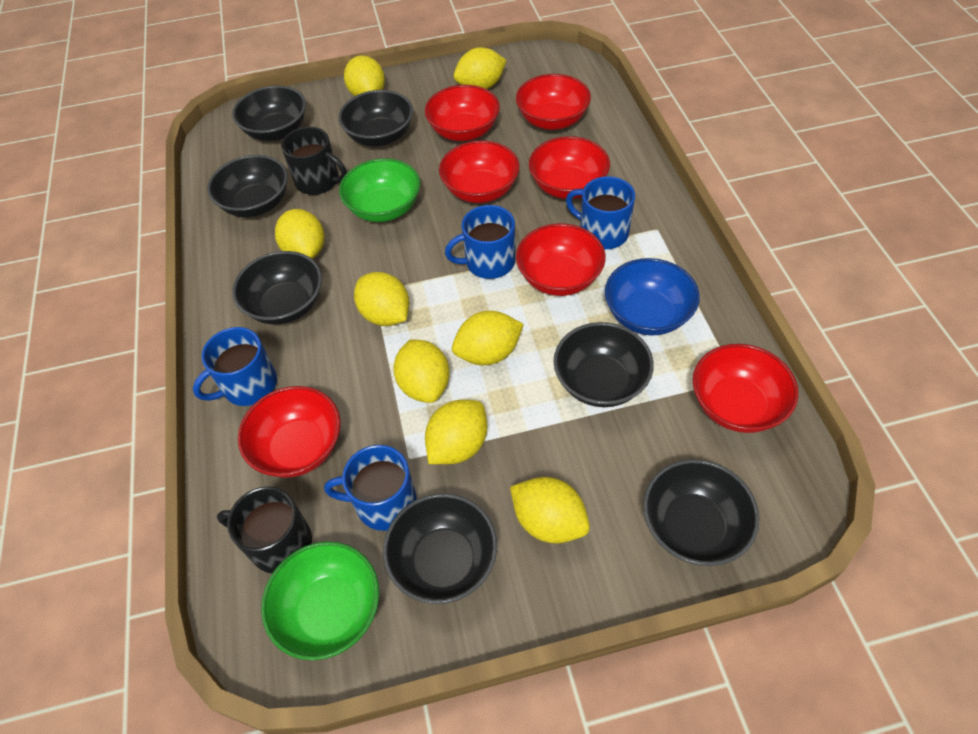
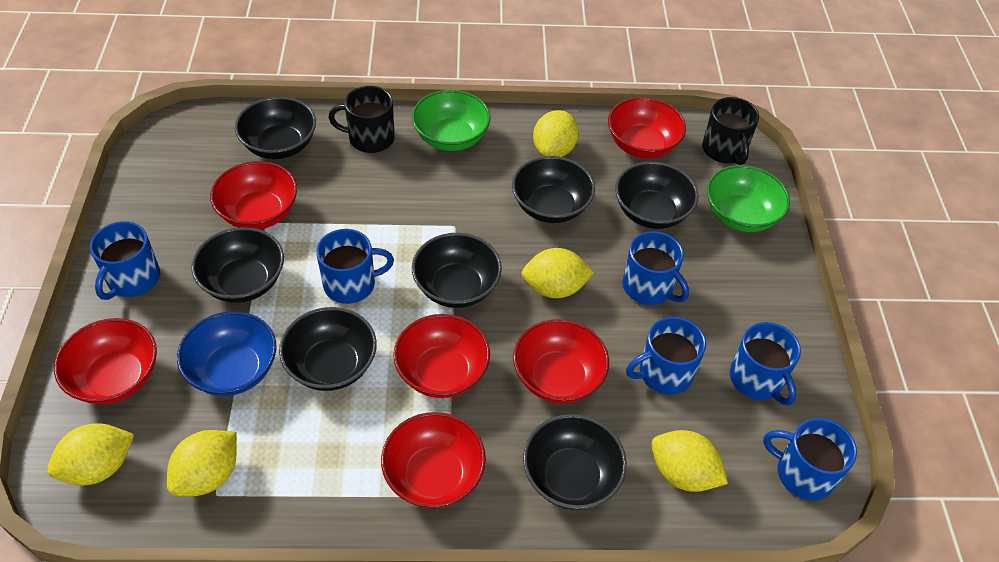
blue mug: [193,327,277,406] [324,445,417,531] [445,205,515,279] [566,176,635,249] = 4 -> [90,221,160,300] [316,229,394,304] [623,231,689,305] [626,317,706,395] [730,322,801,405] [763,418,857,500] = 6
red bowl: [238,386,341,478] [425,85,500,141] [439,141,519,203] [516,74,591,130] [516,224,606,296] [529,136,610,199] [693,344,798,433] = 7 -> [54,318,157,404] [210,161,297,229] [381,412,486,508] [393,314,490,398] [513,319,609,404] [608,97,686,158] = 6
yellow lemon: [275,209,324,259] [344,55,385,96] [354,272,409,326] [394,339,450,403] [425,400,487,464] [452,311,524,365] [454,47,507,89] [510,477,590,543] = 8 -> [47,423,134,485] [167,430,237,496] [521,248,594,298] [533,110,579,157] [651,430,728,492] = 5

